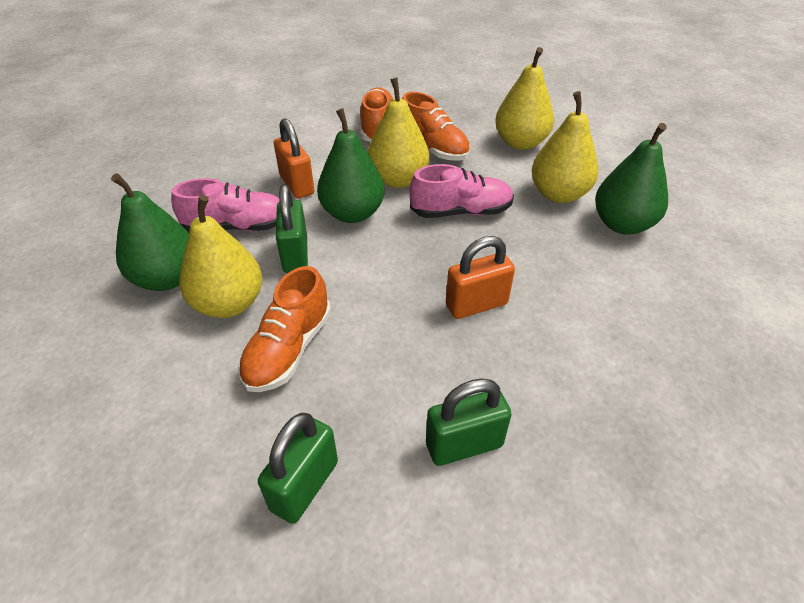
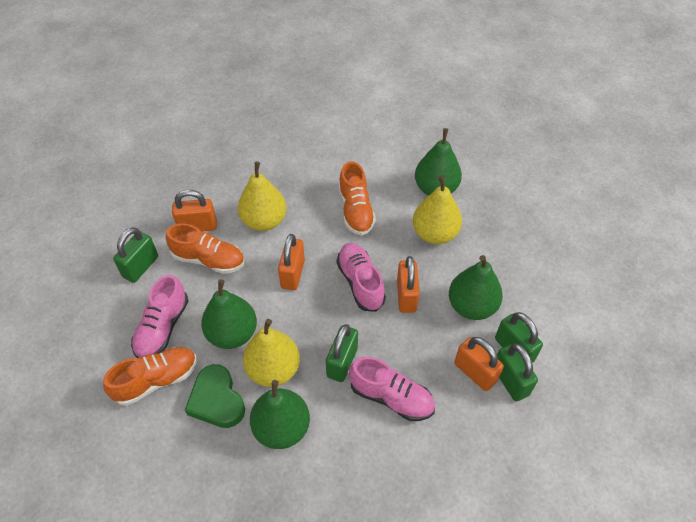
green heart: none = 0 -> [185,364,245,428] = 1
green padlock: [258,413,338,524] [276,185,308,273] [426,378,512,466] = 3 -> [113,227,158,283] [326,324,358,382] [495,312,543,363] [497,343,538,402] = 4
green pear: [111,173,189,291] [317,108,385,223] [595,123,668,234] = 3 -> [201,279,257,349] [250,380,310,449] [415,128,462,196] [449,255,503,320] = 4
orange padlock: [274,118,315,198] [446,236,515,319] = 2 -> [172,190,217,232] [278,234,305,290] [397,256,420,313] [454,337,504,391] = 4
pink shoe: [171,178,280,232] [409,164,514,218] = 2 -> [131,275,188,358] [337,243,386,312] [349,357,435,421] = 3
yellow pear: [180,195,262,318] [367,78,429,188] [495,47,554,150] [531,91,598,203] = 4 -> [238,162,287,231] [243,319,300,387] [413,175,462,244] = 3

